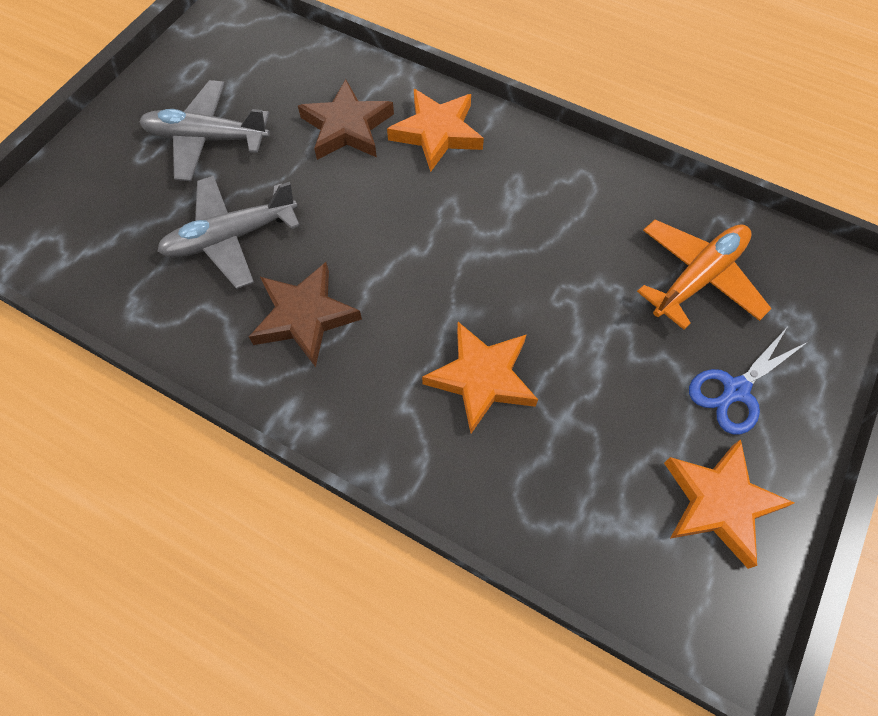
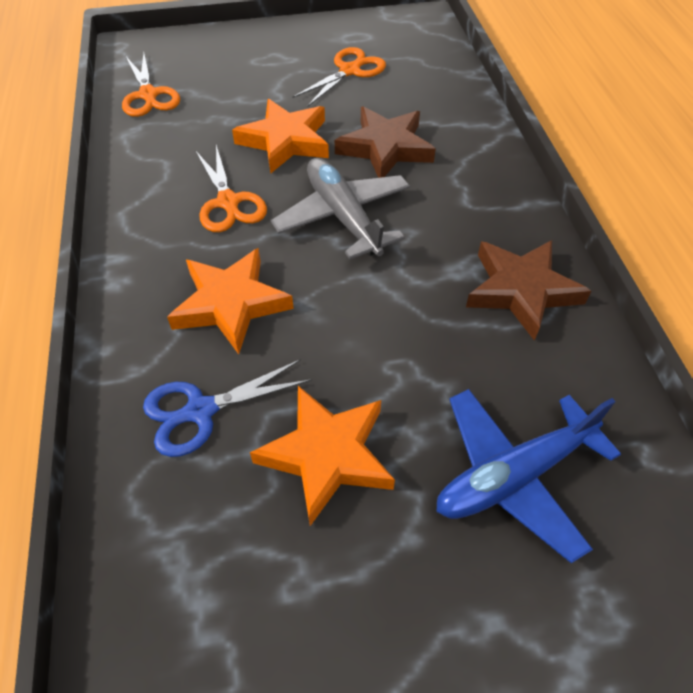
blue plane: none = 0 -> [436,389,621,563] = 1
grey plane: [139,80,270,181] [158,176,300,289] = 2 -> [271,158,410,260] = 1
orange plane: [637,220,772,330] = 1 -> none = 0
orange scissors: none = 0 -> [122,53,180,117] [195,145,267,232] [292,47,386,107] = 3

